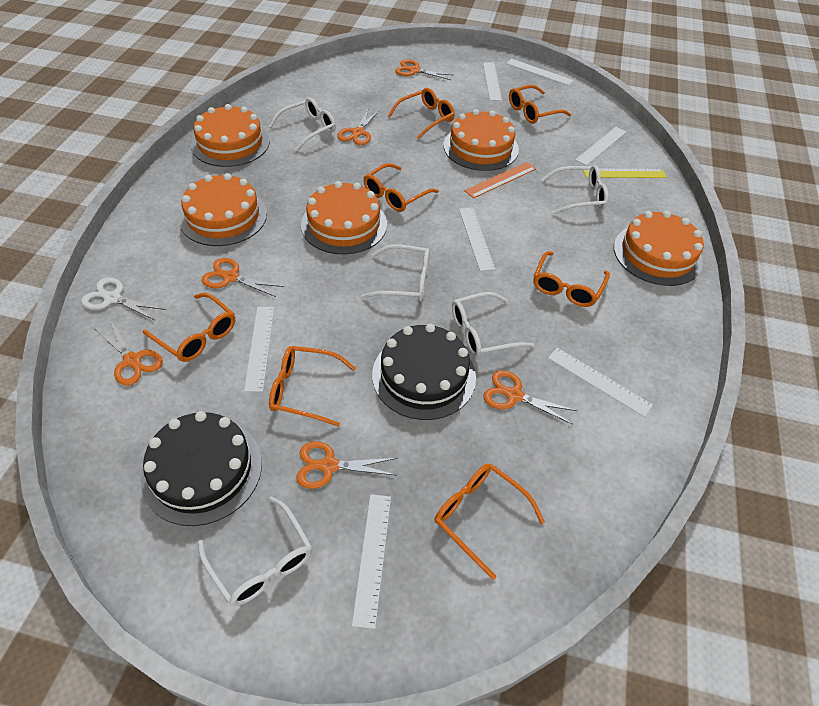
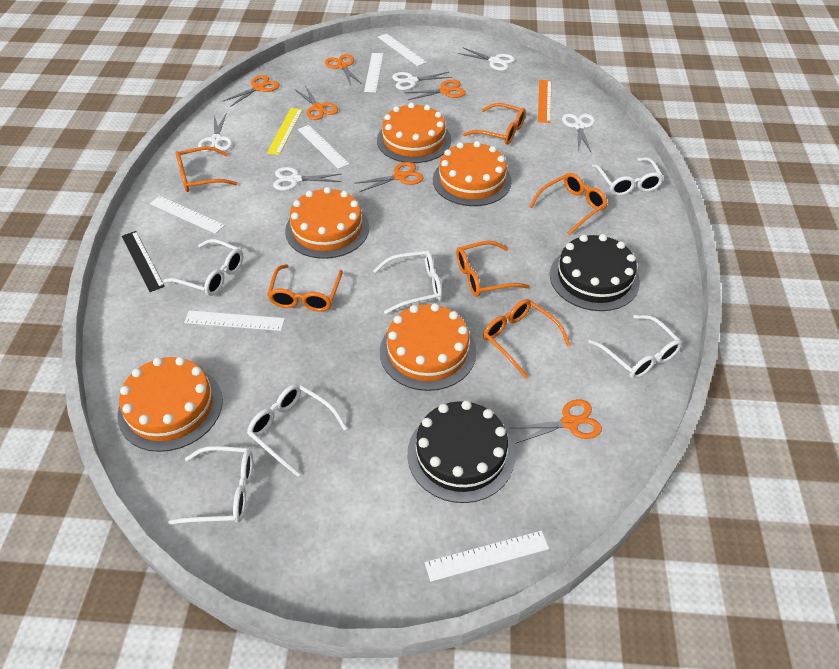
black ruler: none = 0 -> [122,231,165,292] = 1
orange glasses: [143,293,235,362] [269,346,356,427] [363,163,439,212] [388,88,455,139] [435,464,545,580] [509,85,571,124] [534,251,610,307] = 7 -> [175,146,238,192] [267,264,343,311] [456,241,530,297] [463,103,526,145] [483,299,571,379] [529,173,608,235] = 6
white glasses: [198,497,312,606] [269,98,336,151] [361,244,430,301] [452,292,534,357] [542,165,608,214] = 5 -> [164,239,243,296] [168,446,253,525] [247,384,347,477] [373,250,442,314] [588,315,682,379] [592,158,664,196] = 6
white ruler: [244,307,274,392] [352,495,391,629] [459,208,495,271] [483,62,502,101] [506,59,574,86] [548,347,653,417] [575,127,626,166] = 7 -> [150,196,225,234] [184,310,285,331] [298,125,349,169] [364,53,383,92] [378,33,427,66] [425,531,549,582] = 6
white scissors: [81,277,166,320] = 1 -> [198,114,232,152] [273,167,341,191] [392,72,452,90] [457,47,515,71] [562,114,595,152] = 5

